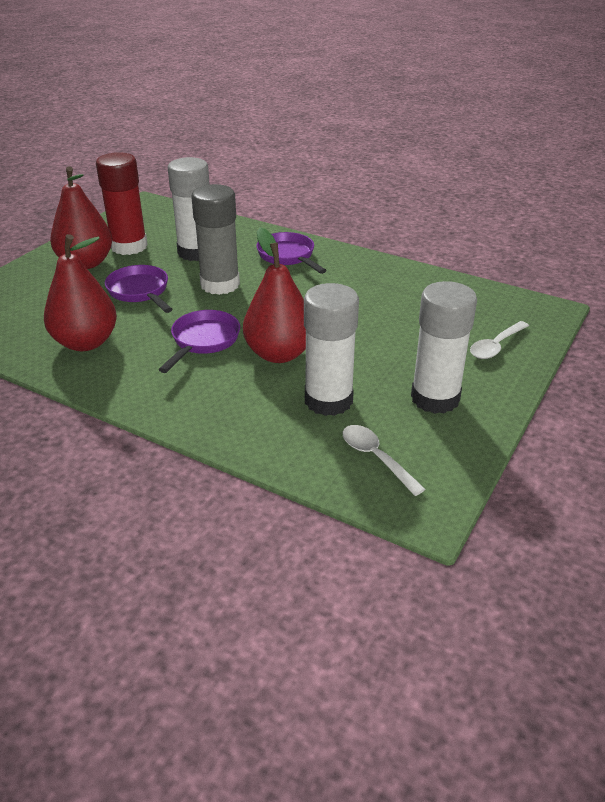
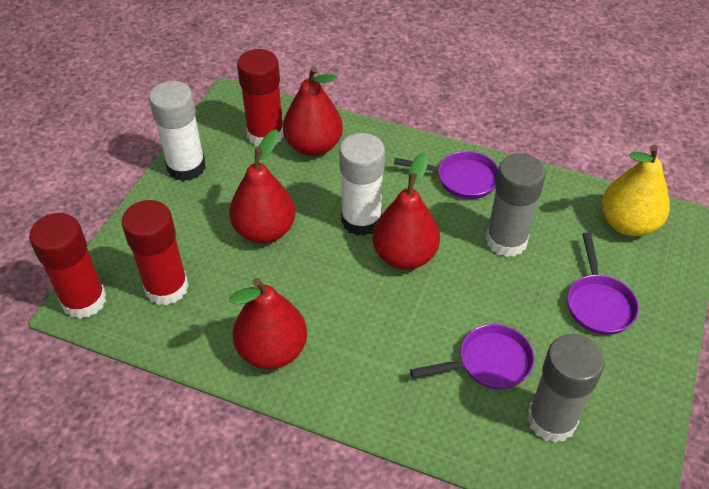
grey glue stick: [191,184,240,295] = 1 -> [486,153,546,257] [527,334,605,443] = 2
red glue stick: [96,152,148,255] = 1 -> [29,213,106,319] [122,200,189,305] [237,49,284,146] = 3
red pear: [44,234,117,351] [50,166,112,269] [243,227,306,363] = 3 -> [229,129,295,243] [229,278,307,369] [283,67,343,156] [373,152,440,270] = 4
white glue stick: [168,157,210,261] [304,283,359,416] [411,281,477,414] = 3 -> [149,81,206,181] [339,133,385,236] = 2
white spoon: [342,425,426,496] [470,321,529,359] = 2 -> none = 0
yellow pear: none = 0 -> [602,145,670,237] = 1

